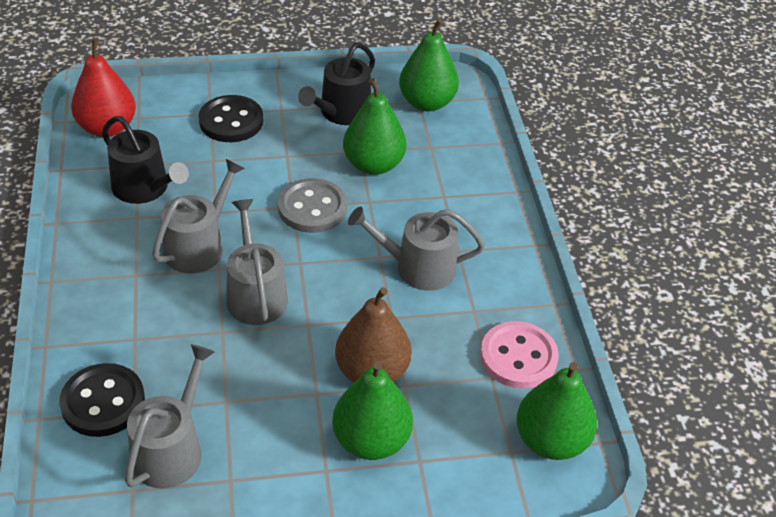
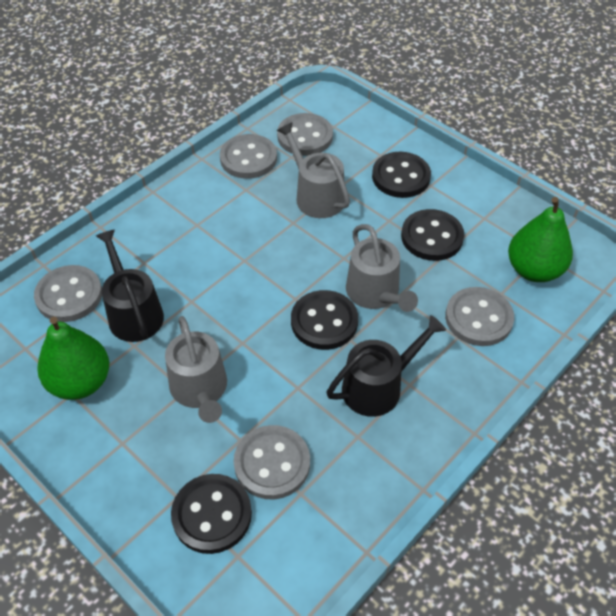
black button: [59,363,145,437] [199,95,263,142] = 2 -> [171,474,252,554] [291,290,358,350] [372,152,431,198] [401,209,464,261] = 4
brown pear: [335,287,412,382] = 1 -> none = 0
green pear: [332,361,413,460] [343,78,407,175] [399,19,459,112] [516,362,597,460] = 4 -> [37,317,109,400] [508,197,573,282] = 2
grey button: [278,178,347,233] = 1 -> [34,265,102,322] [220,134,277,179] [234,425,310,499] [277,113,333,156] [445,287,514,346] = 5
grey watering can: [125,344,215,489] [152,159,245,274] [226,199,288,325] [348,207,485,291] = 4 -> [165,316,227,423] [277,122,350,218] [346,224,418,312] = 3
pink button: [480,321,559,389] = 1 -> none = 0
red pear: [71,38,136,137] = 1 -> none = 0

